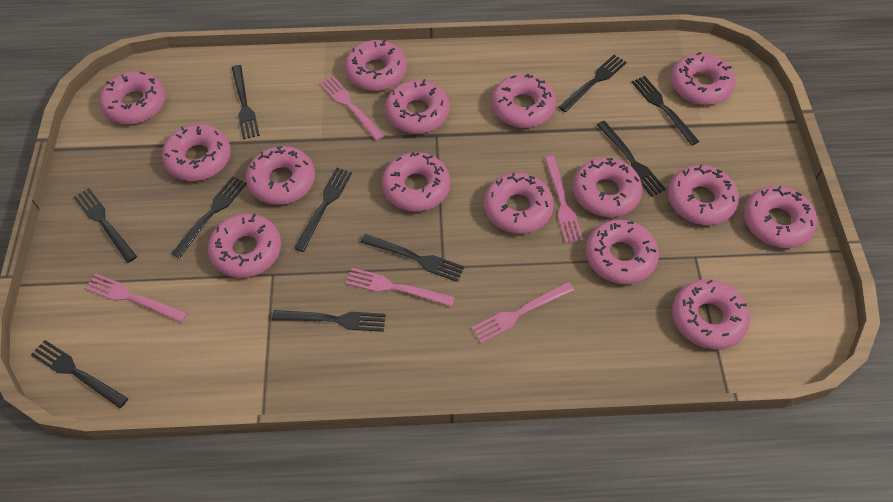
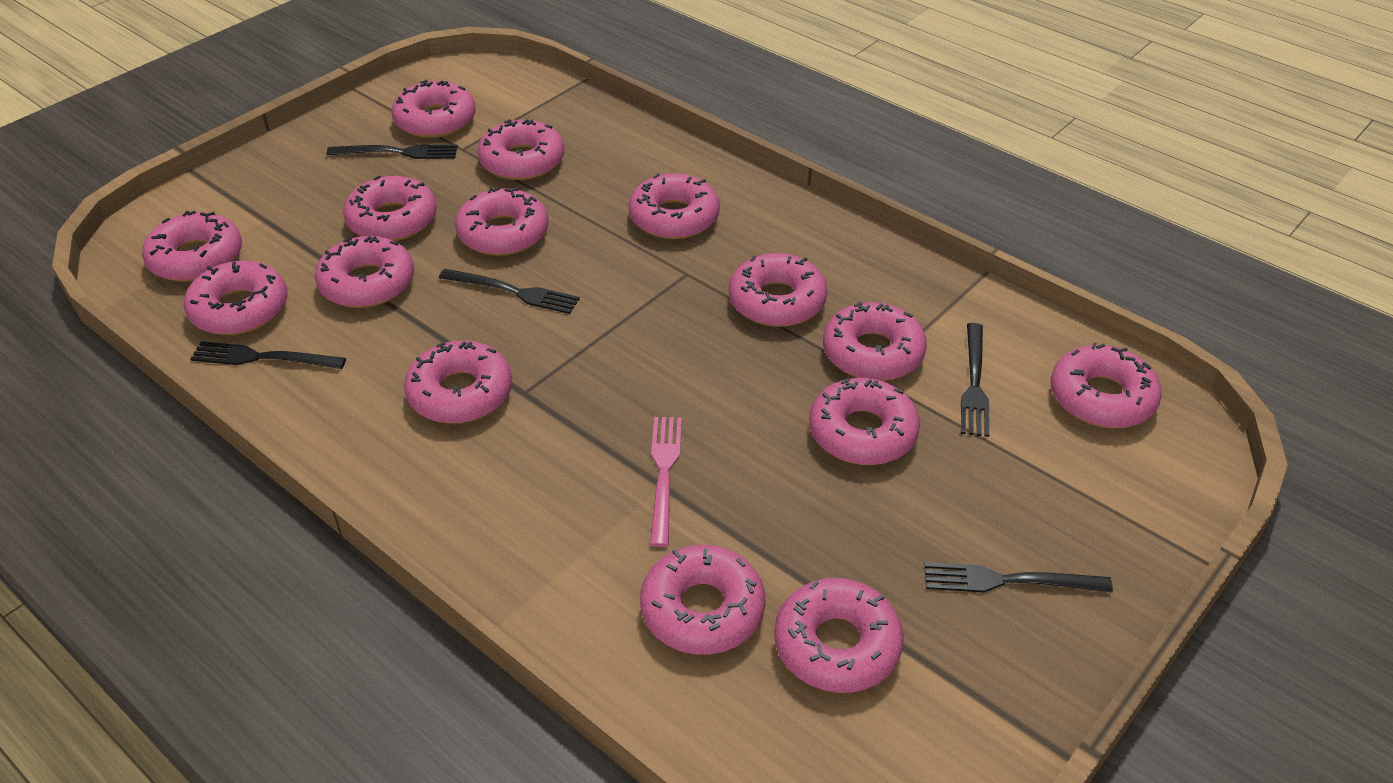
black fork: [31,340,128,408] [74,188,137,263] [171,176,247,258] [232,65,260,139] [272,310,386,332] [294,167,352,252] [360,234,465,282] [559,55,627,112] [597,121,666,197] [631,76,700,145] = 10 -> [190,341,346,369] [326,144,458,159] [439,269,580,314] [925,562,1113,593] [961,323,989,437] = 5
pink fork: [85,273,188,323] [320,76,384,141] [346,268,455,307] [471,282,574,343] [545,156,583,243] = 5 -> [650,417,682,547] = 1

